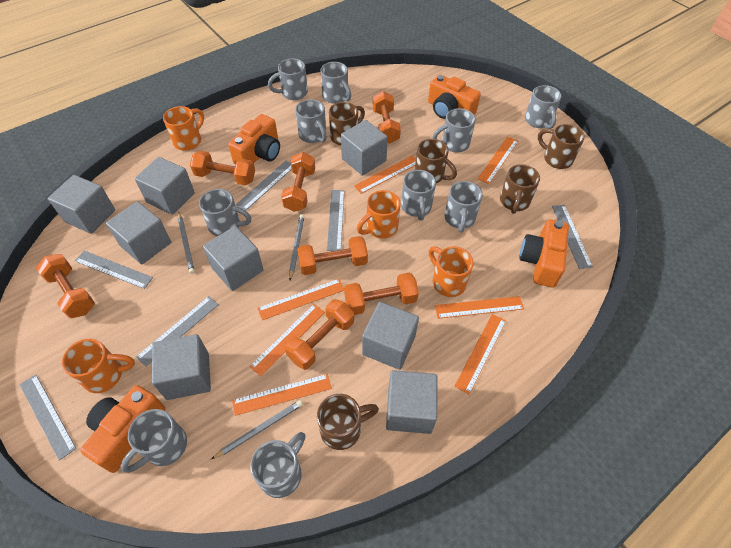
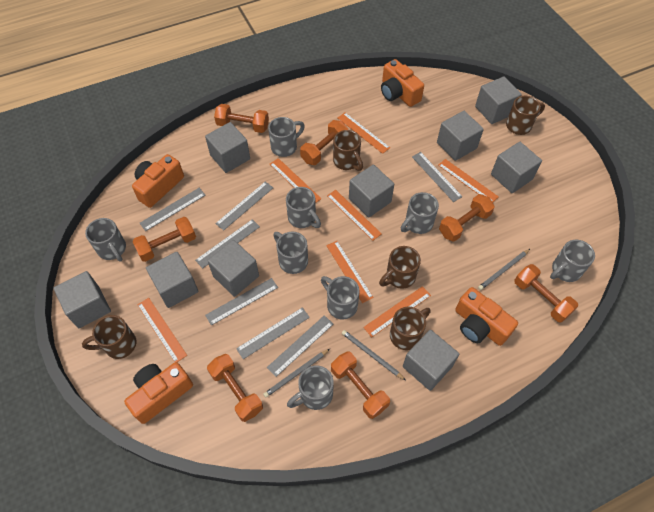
grey cube: [48,175,115,234] [106,201,171,264] [134,157,195,215] [152,334,211,400] [203,226,264,291] [341,120,388,176] [362,302,419,370] [386,370,438,434] = 8 -> [53,271,111,328] [146,252,198,308] [205,122,250,173] [207,240,259,297] [349,165,394,218] [403,330,459,391] [437,111,484,161] [475,76,522,124] [491,142,542,193] = 9
grey mug: [121,409,187,473] [199,189,251,236] [250,432,305,498] [268,58,308,100] [295,99,327,143] [320,62,351,104] [401,170,436,220] [432,108,476,152] [445,181,483,233] [525,85,562,129] = 10 -> [85,218,126,262] [268,117,305,157] [273,232,308,274] [286,187,321,228] [287,365,334,410] [321,276,359,319] [401,192,439,234] [550,240,595,282] = 8
grey ruler: [19,374,76,461] [75,251,153,289] [136,296,219,367] [236,161,292,211] [327,190,344,251] [552,205,593,269] = 6 -> [140,188,205,231] [195,219,260,268] [205,278,278,325] [215,181,273,231] [236,307,310,359] [267,315,333,377] [412,152,463,202] = 7
orange mug: [62,339,135,393] [163,106,204,151] [357,190,401,238] [429,246,474,297] = 4 -> none = 0

